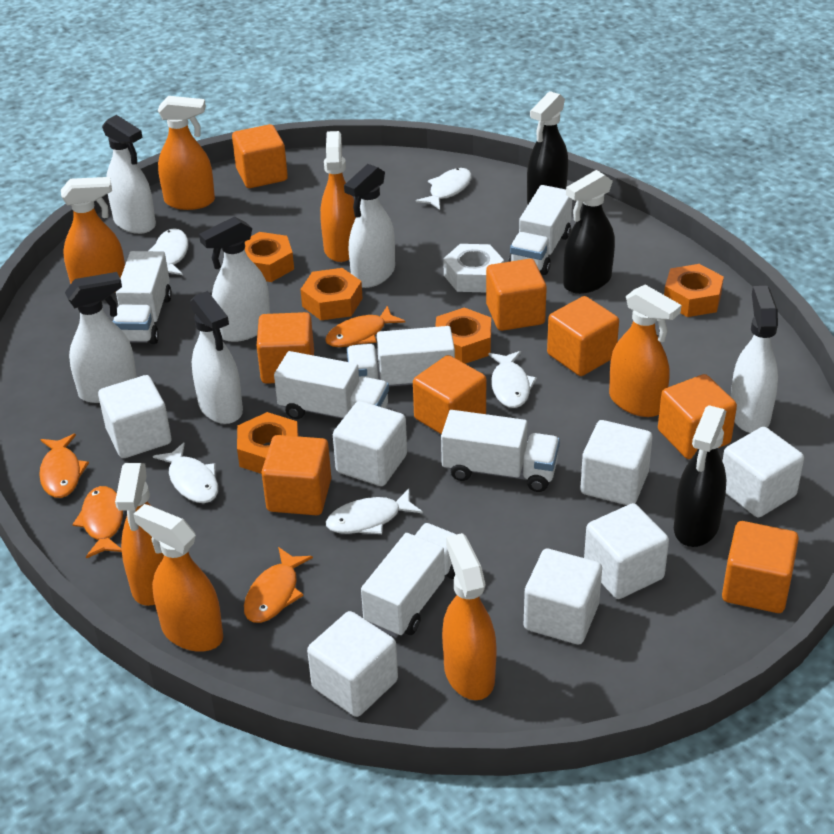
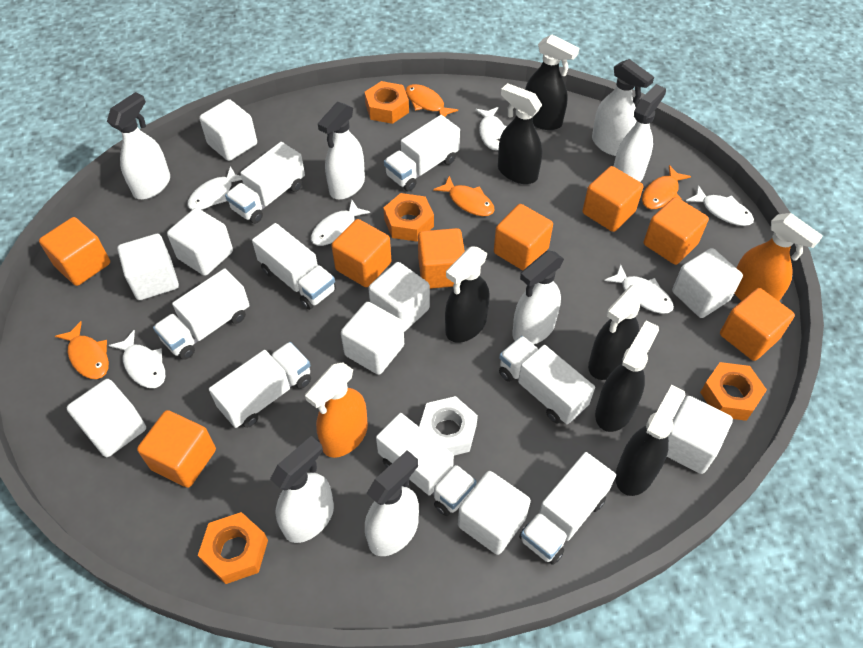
black spray bottle: [527,91,568,204] [563,170,615,294] [674,405,727,547] = 3 -> [445,246,490,343] [498,83,542,184] [525,34,579,130] [588,285,648,380] [595,321,659,432] [615,385,685,496] = 6
orange nut: [237,412,299,474] [245,232,294,282] [300,268,363,320] [435,307,491,364] [664,264,724,317] = 5 -> [198,512,268,584] [365,81,409,124] [383,193,434,242] [700,362,767,421] = 4
orange spray bottle: [61,177,125,293] [115,463,164,606] [133,504,223,652] [158,96,215,210] [320,131,356,262] [442,533,497,700] [609,285,681,417] = 7 -> [305,362,368,458] [734,213,823,301] = 2
white cube: [98,375,171,458] [307,611,398,717] [333,401,407,486] [524,549,602,644] [580,420,652,505] [584,503,669,599] [722,427,804,518] = 7 -> [67,379,146,457] [117,234,179,300] [167,208,233,276] [199,99,257,161] [341,302,404,375] [368,262,430,332] [458,471,531,555] [667,396,733,474] [672,248,743,318] = 9
white fish: [149,228,188,275] [153,442,218,503] [326,488,423,534] [416,168,472,210] [488,351,537,408] = 5 -> [109,330,165,388] [187,166,242,210] [311,200,370,246] [475,107,507,151] [604,264,674,314] [686,185,754,226] = 6
white spray bottle: [65,272,137,403] [102,115,156,234] [190,291,243,424] [199,216,270,342] [344,164,395,288] [731,286,778,433] = 6 -> [107,92,170,199] [270,436,334,543] [318,102,365,199] [365,450,419,556] [512,250,564,344] [592,59,654,156] [613,84,666,182] = 7
white truck: [113,251,172,344] [274,351,389,419] [347,326,455,386] [361,523,457,638] [441,410,560,492] [508,185,572,275] = 6 -> [153,269,250,360] [209,342,311,428] [225,142,305,224] [252,223,336,310] [376,413,477,516] [384,115,460,191] [499,336,595,424] [519,452,616,565] = 8

